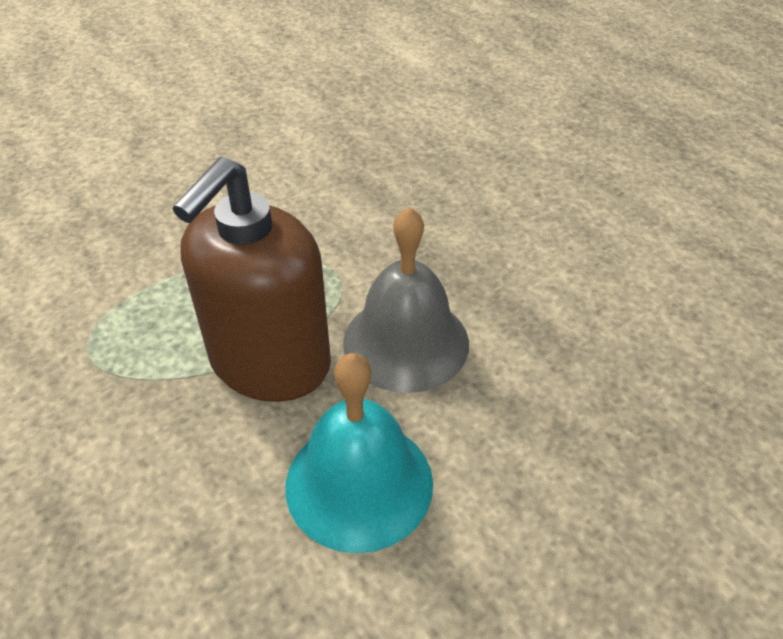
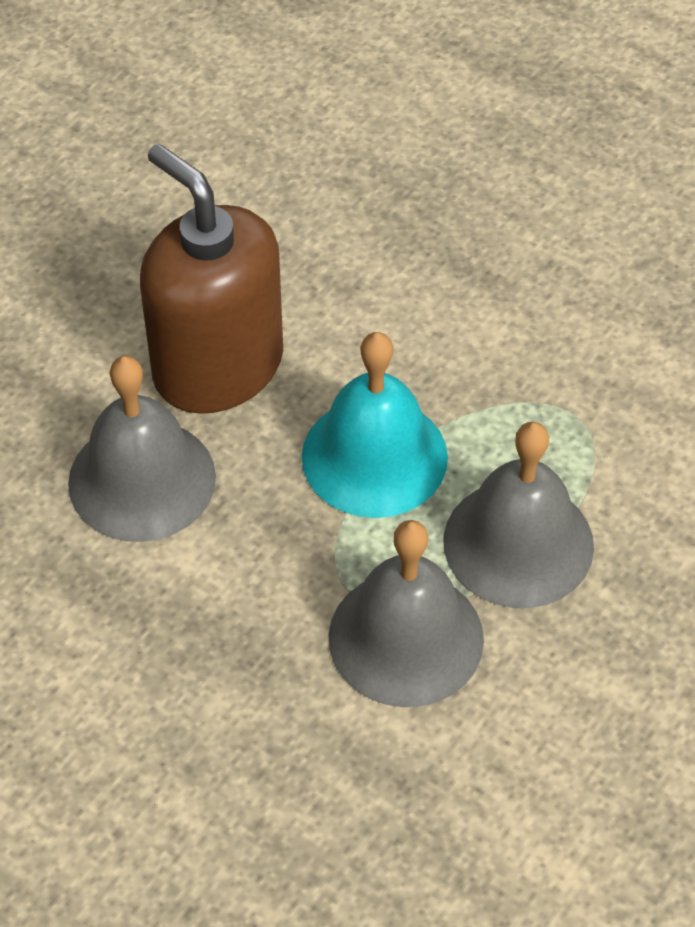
grey bell: [343,207,469,393] = 1 -> [68,356,216,542] [328,520,484,707] [443,422,594,608] = 3

